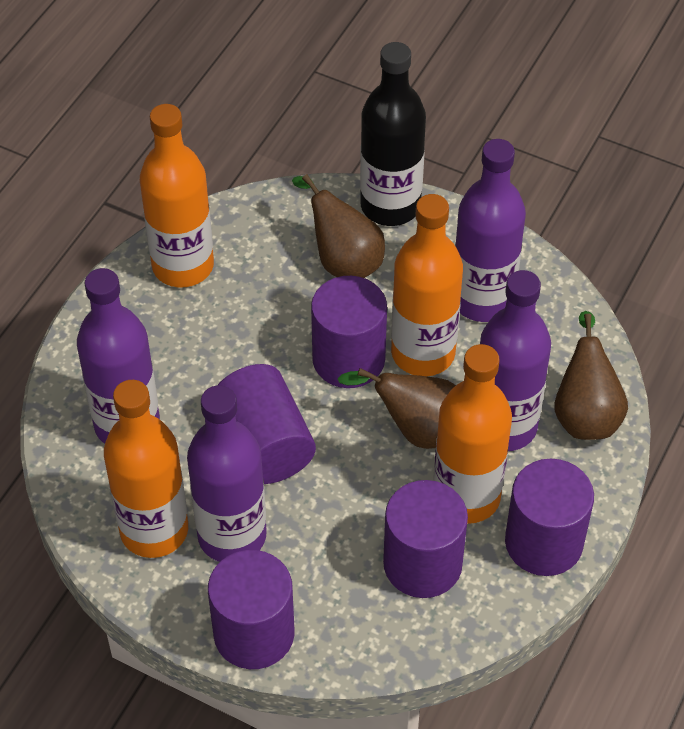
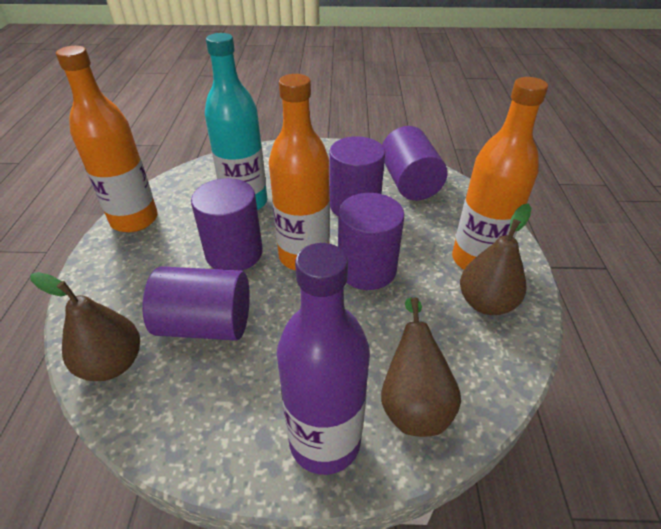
black bottle: [360,42,426,226] = 1 -> none = 0
orange bottle: [104,380,188,558] [140,104,214,287] [391,194,463,376] [433,344,512,524] = 4 -> [56,46,158,232] [269,74,330,270] [452,77,548,270] = 3
purple bottle: [77,268,160,443] [187,385,267,562] [455,139,526,322] [480,270,551,451] = 4 -> [277,243,370,475] = 1
turquoise bottle: none = 0 -> [205,33,268,210] = 1

